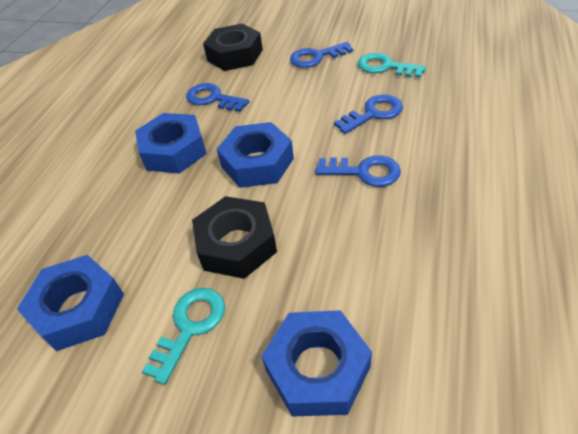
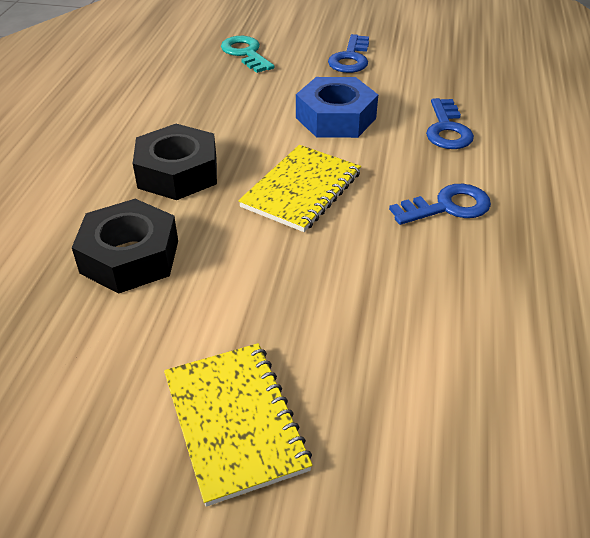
blue key: [186,83,249,112] [290,42,353,68] [315,156,401,187] [334,95,403,134] = 4 -> [328,34,369,73] [389,184,491,225] [426,98,474,149] = 3
blue nut: [17,255,124,351] [135,113,207,174] [217,122,294,188] [261,310,372,416] = 4 -> [296,77,378,138] = 1
turquoise key: [142,288,225,385] [358,53,426,78] = 2 -> [221,36,275,73] = 1
yellow notebook: none = 0 -> [164,343,312,507] [238,145,361,232] = 2

